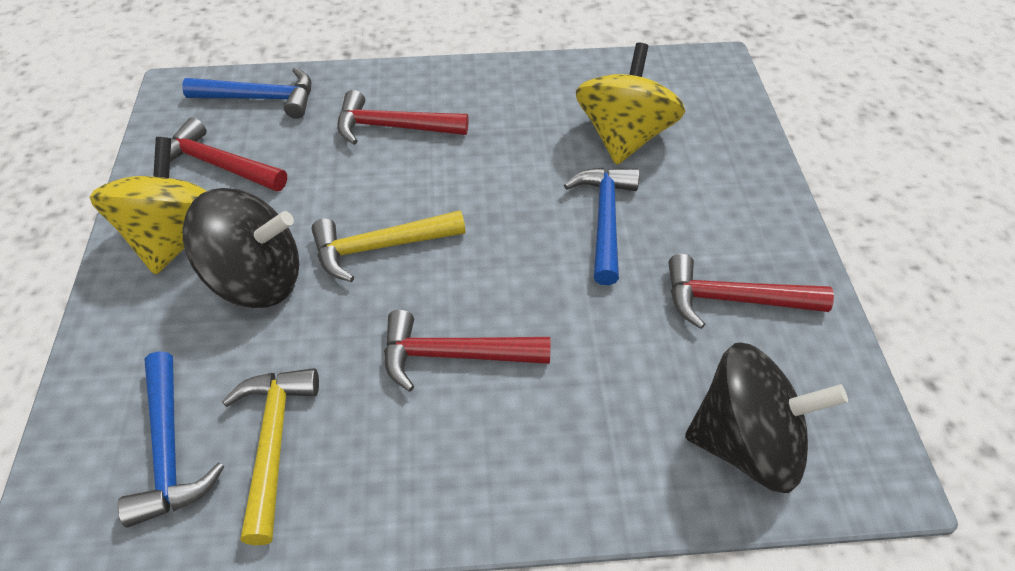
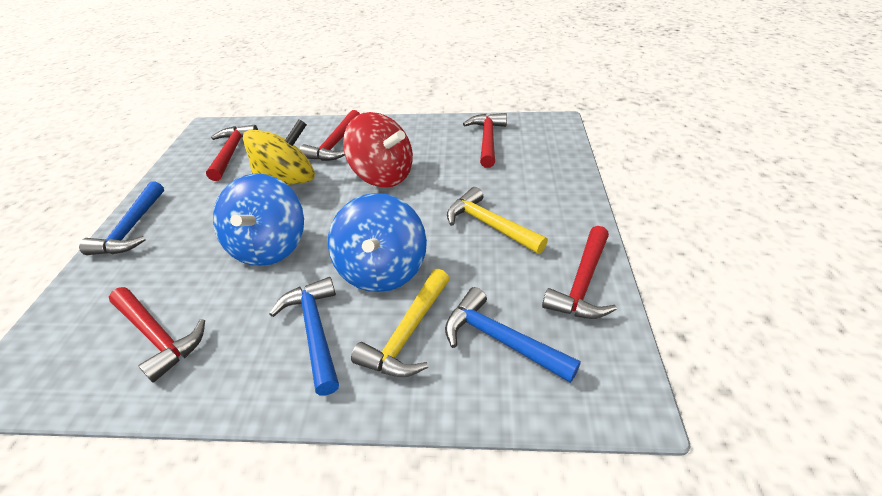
black spinning top: [182,188,299,308] [685,342,848,493] = 2 -> none = 0
blue spinning top: none = 0 -> [213,174,304,266] [328,193,427,292] = 2
red hammer: [170,117,287,192] [337,90,468,145] [384,310,550,392] [668,254,834,329] = 4 -> [109,287,205,383] [206,125,258,181] [300,110,360,161] [463,113,507,168] [542,226,617,319] = 5
red spinning top: none = 0 -> [343,112,413,187] = 1
yellow spinning top: [90,137,206,275] [576,43,686,165] = 2 -> [243,119,315,185] = 1

